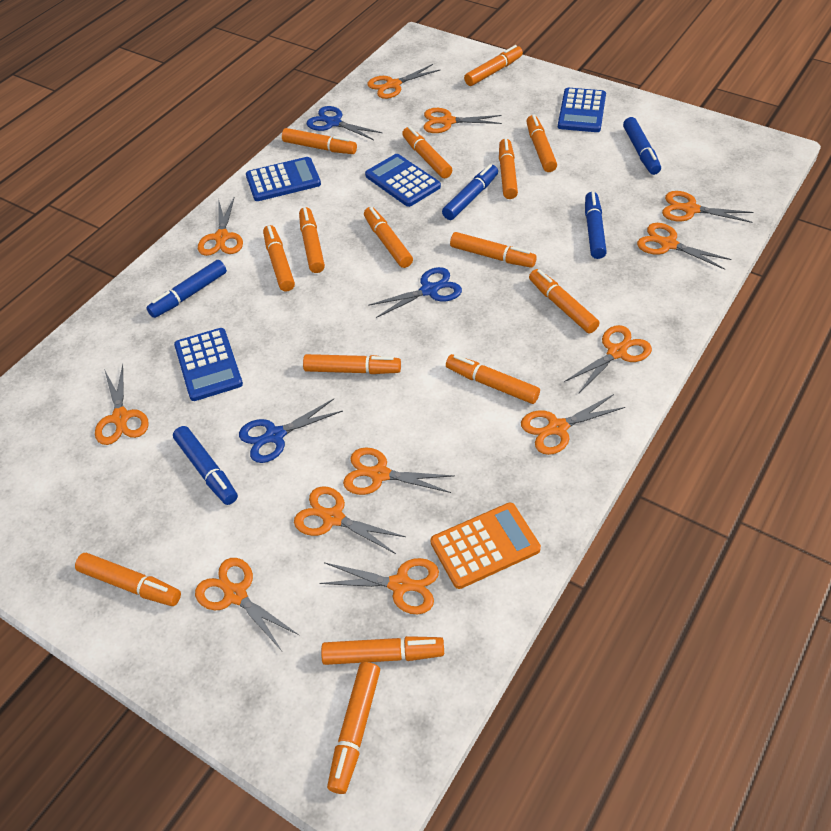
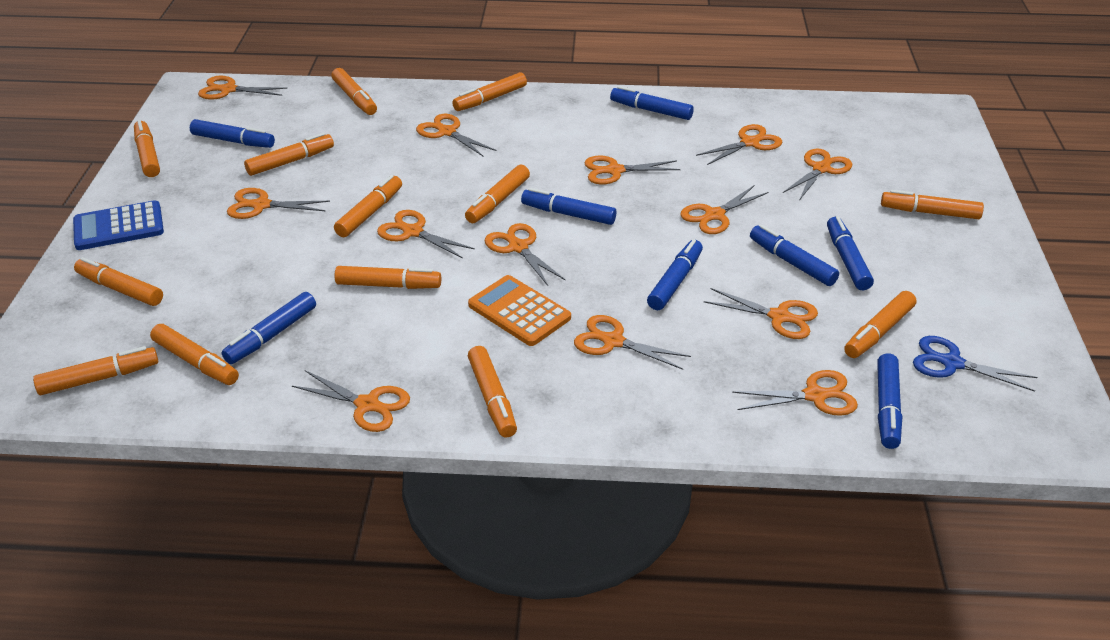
blue calculator: [174,328,243,401] [246,157,321,201] [365,154,441,207] [558,88,606,132] = 4 -> [73,200,164,250] = 1
blue marker: [146,260,227,318] [173,426,238,505] [442,164,498,220] [585,192,607,259] [623,117,661,175] = 5 -> [190,119,275,148] [221,292,316,364] [521,188,616,225] [610,86,694,120] [647,239,703,310] [750,225,839,286] [827,216,874,290] [877,353,902,449] = 8
blue scissors: [239,399,343,463] [306,106,382,140] [368,267,462,318] = 3 -> [913,336,1037,392] = 1
orange marker: [75,553,181,606] [263,225,295,292] [282,128,357,154] [299,207,325,273] [303,354,401,374] [321,636,444,665] [327,662,380,794] [364,207,413,268] [402,126,452,178] [446,354,540,404] [450,232,537,268] [464,45,523,86] [499,138,518,199] [526,115,557,172] [529,269,600,333] = 15 -> [33,346,158,395] [74,257,163,306] [134,120,160,177] [150,324,239,385] [244,133,334,176] [331,68,377,115] [334,175,402,237] [334,266,441,289] [452,72,527,111] [465,165,530,223] [468,346,517,438] [844,291,916,358] [881,190,984,219] = 13
orange scissors: [95,364,149,445] [195,558,300,651] [198,197,243,256] [294,486,406,554] [319,558,439,615] [343,447,454,495] [367,64,440,99] [424,108,502,133] [521,394,625,455] [564,325,652,393] [637,223,732,270] [662,191,753,223] = 12 -> [198,76,287,100] [227,188,330,219] [292,370,410,432] [377,210,475,259] [416,114,496,157] [484,223,566,286] [574,315,691,370] [584,155,681,185] [680,186,768,234] [696,124,782,165] [704,288,818,339] [732,370,858,416] [783,148,852,201] = 13

